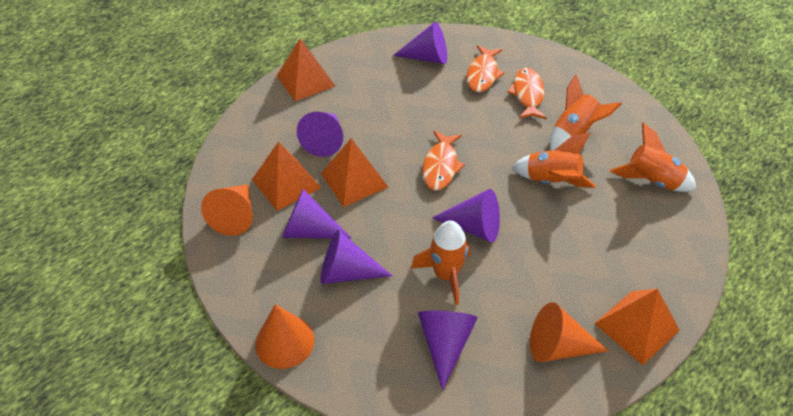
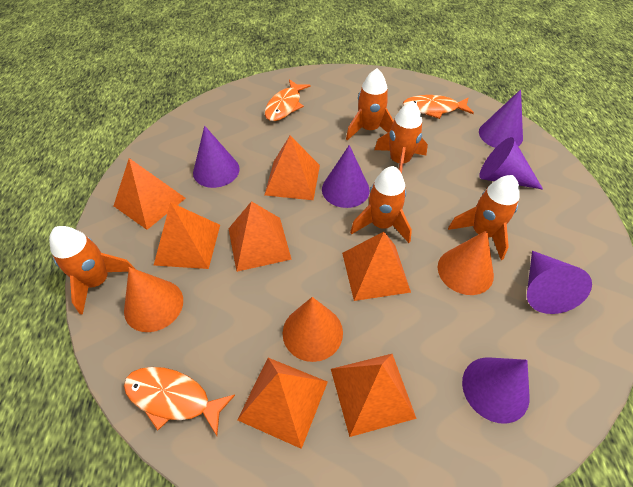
orange pyramid: [252,141,321,211] [277,38,335,101] [321,138,388,207] [594,289,680,365] = 4 -> [114,158,186,230] [154,202,220,269] [228,201,292,272] [237,358,328,449] [265,135,320,200] [331,354,417,437] [342,232,411,301] = 7
orange rocket: [411,221,471,305] [512,132,596,188] [550,74,622,151] [610,123,696,192] = 4 -> [49,226,135,315] [346,69,394,140] [350,166,412,243] [374,101,428,174] [448,175,520,260] = 5

